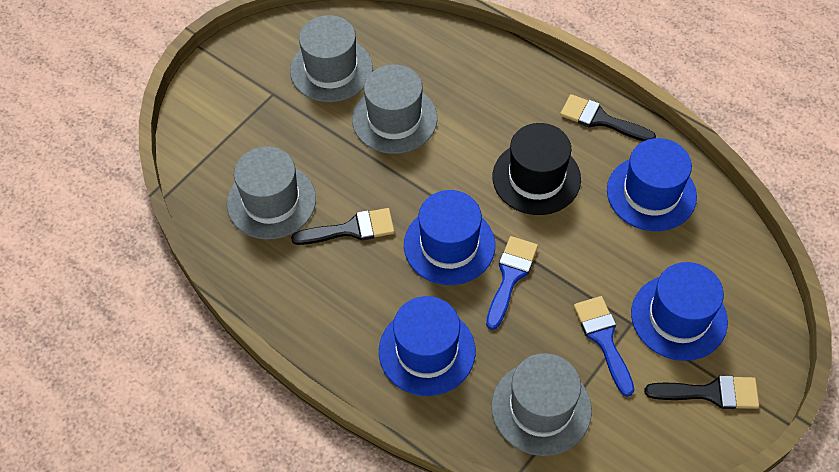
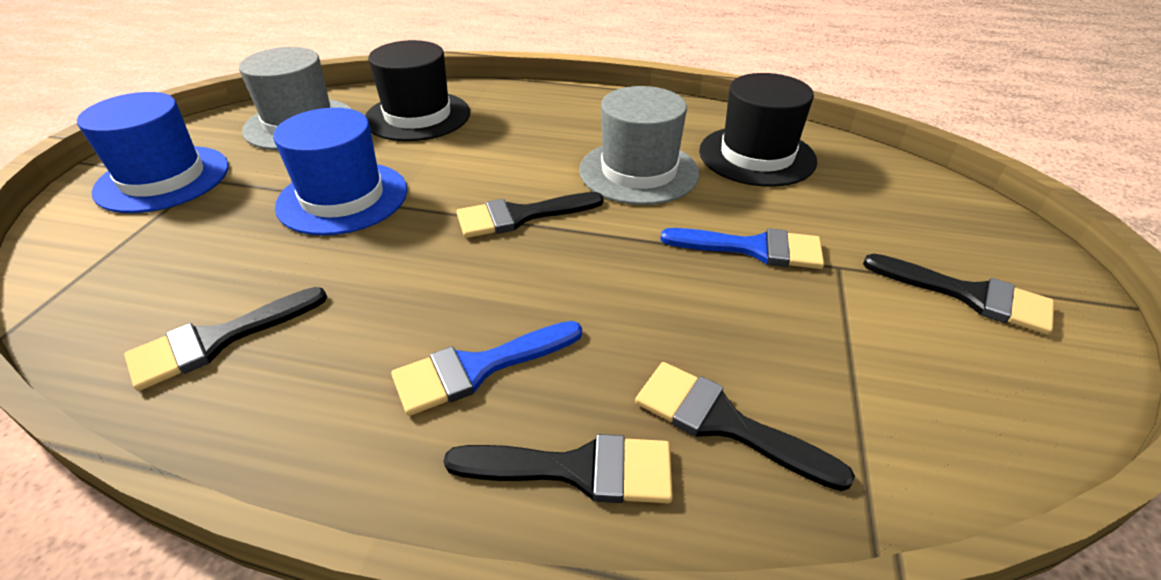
black brush: [291,208,395,245] [560,94,656,141] [644,375,759,409] = 3 -> [124,287,327,391] [444,434,673,503] [457,192,604,238] [635,362,855,491] [863,254,1054,335] = 5
black hat: [493,123,581,215] = 1 -> [365,40,470,141] [699,73,817,187] = 2
blue hat: [379,296,475,396] [404,190,495,285] [607,138,697,231] [631,262,728,361] = 4 -> [77,92,229,213] [273,108,407,236] = 2
grey hat: [227,146,316,239] [290,15,373,102] [352,64,438,154] [491,353,592,456] = 4 -> [239,47,351,150] [579,86,699,205] = 2

